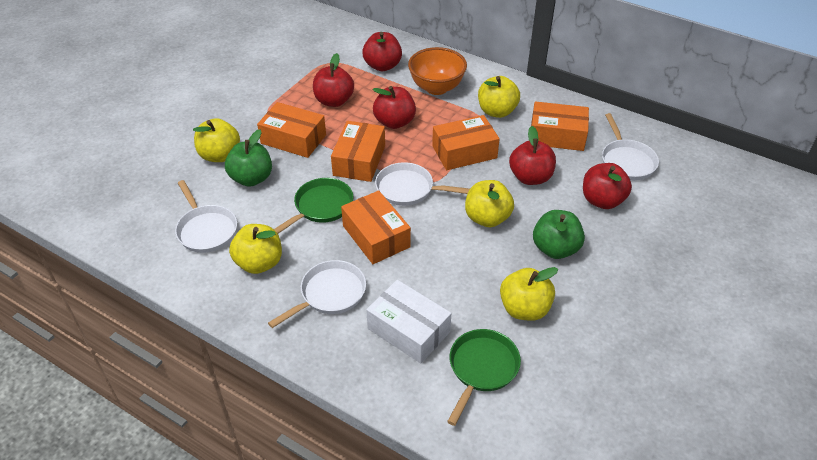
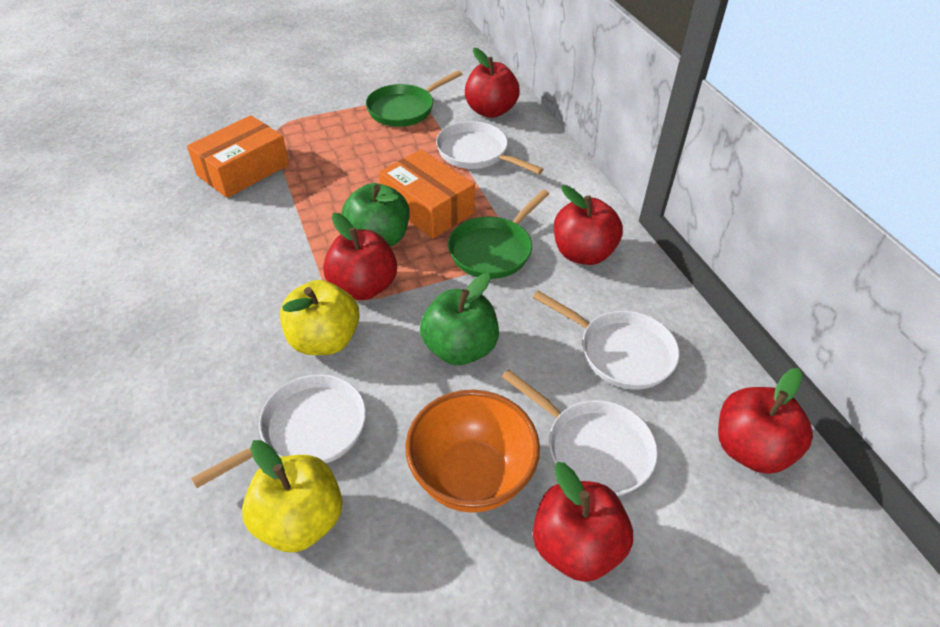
orange box: [257,102,326,158] [331,121,385,182] [341,191,411,264] [432,115,500,170] [531,101,589,151] = 5 -> [187,115,289,198] [379,149,475,239] = 2
white box: [366,280,451,364] = 1 -> none = 0
yellow apple: [193,118,240,162] [229,224,282,274] [465,180,514,227] [478,76,520,118] [500,267,558,321] = 5 -> [242,440,342,552] [280,280,360,355] = 2

